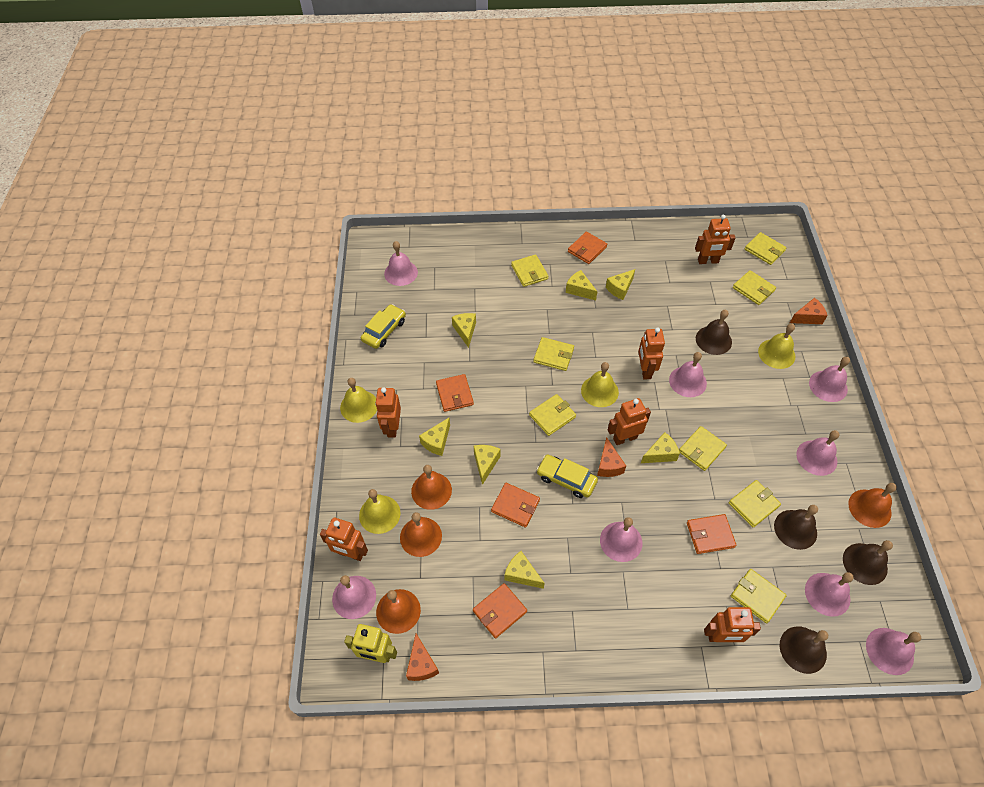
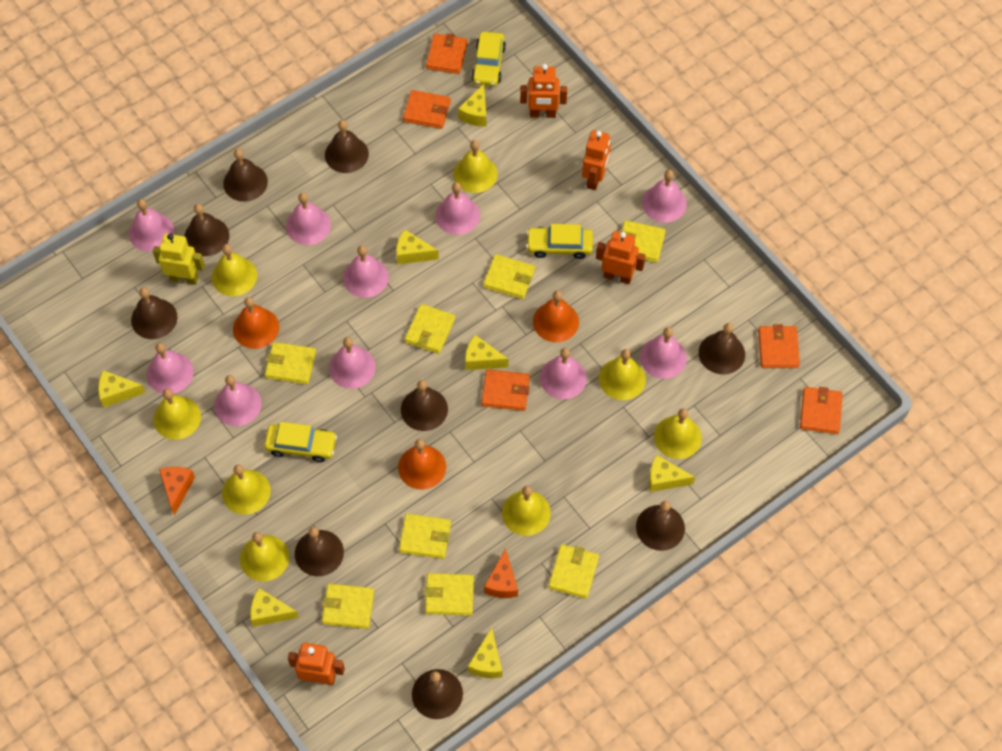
brown bell: [696,310,732,355] [774,505,818,550] [780,626,828,674] [843,540,893,585] = 4 -> [131,287,177,339] [184,204,229,256] [223,149,268,202] [295,527,344,576] [325,120,369,173] [401,380,448,431] [412,669,463,719] [636,501,685,551] [699,323,745,375] = 9
orange bell: [376,589,421,634] [400,512,442,557] [411,465,452,510] [848,483,897,528] = 4 -> [233,297,279,349] [398,439,446,490] [533,290,579,342] = 3
orange cheese: [406,633,439,681] [597,437,626,477] [790,298,828,324] = 3 -> [159,467,195,515] [484,548,518,598] = 2
orange robot: [320,517,368,561] [375,387,401,438] [608,398,651,445] [638,327,665,380] [695,215,735,264] [704,607,761,642] = 6 -> [288,643,345,685] [520,64,567,118] [582,130,611,190] [596,231,646,284] = 4
pink bell: [332,575,376,619] [384,241,418,286] [600,517,642,562] [669,352,707,397] [796,430,839,476] [805,572,854,617] [809,357,850,402] [866,628,921,675] = 8 -> [129,199,174,252] [147,343,194,394] [214,375,262,426] [286,193,331,245] [329,337,376,389] [343,245,389,298] [435,182,480,235] [540,348,587,399] [640,327,687,379] [642,170,687,223] = 10
yellow bell: [340,378,377,423] [359,489,401,534] [581,362,619,407] [758,323,795,369] = 4 -> [153,389,201,440] [212,244,257,296] [222,464,271,515] [240,532,289,582] [453,140,498,193] [502,486,551,536] [599,349,646,400] [654,408,702,459] = 8
yellow car: [361,304,406,349] [536,454,598,498] = 2 -> [264,422,337,462] [471,32,506,87] [526,224,593,259] = 3

